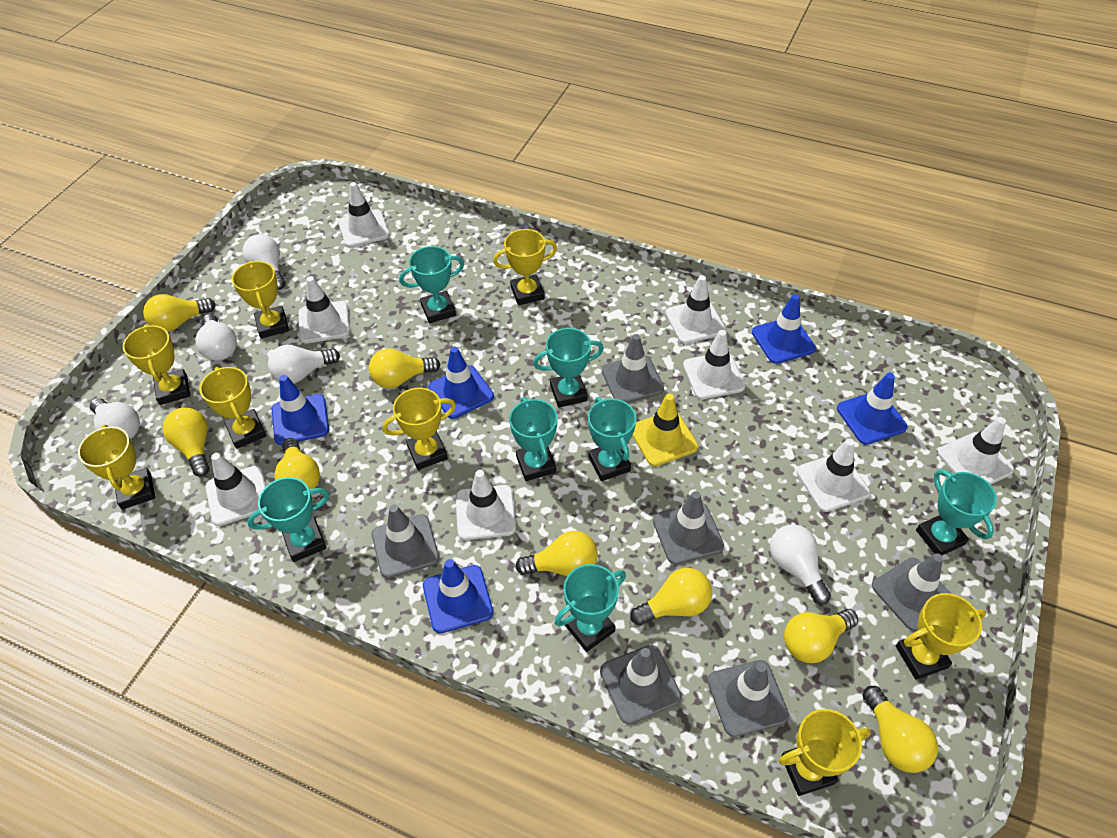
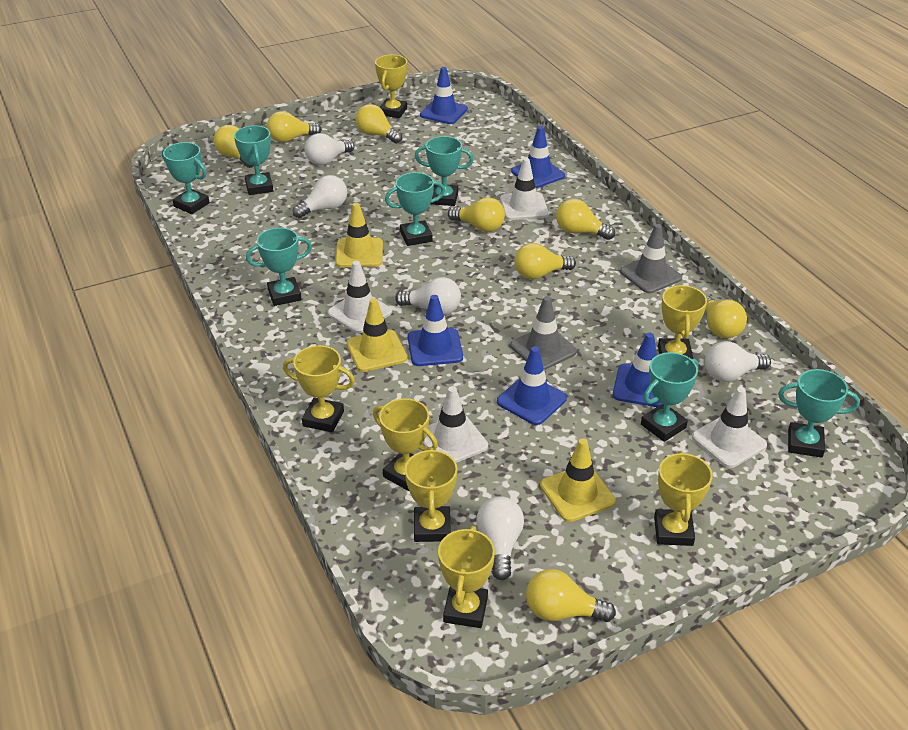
grey traffic cone: [372,505,439,578] [600,645,681,724] [602,334,664,403] [653,491,724,564] [707,660,789,737] [872,554,951,631] = 6 -> [510,296,577,370] [620,224,682,293] = 2
white traffic cone: [205,453,266,526] [298,276,350,343] [338,182,390,247] [456,470,516,540] [665,275,726,344] [683,330,746,399] [796,439,870,512] [938,417,1014,485] = 8 -> [327,261,392,333] [423,386,488,463] [500,158,548,220] [692,387,767,468] = 4
yellow traffic cone: [632,394,698,466] = 1 -> [335,203,383,267] [346,298,407,372] [540,438,616,522] = 3
yellow trophy: [78,425,155,509] [123,324,190,405] [200,367,267,449] [232,261,289,339] [382,388,456,470] [493,229,557,305] [779,709,871,796] [896,593,986,680] = 8 -> [283,345,355,432] [373,398,438,491] [375,55,407,118] [405,448,458,542] [438,526,495,628] [654,451,713,546] [658,285,707,359] = 7

